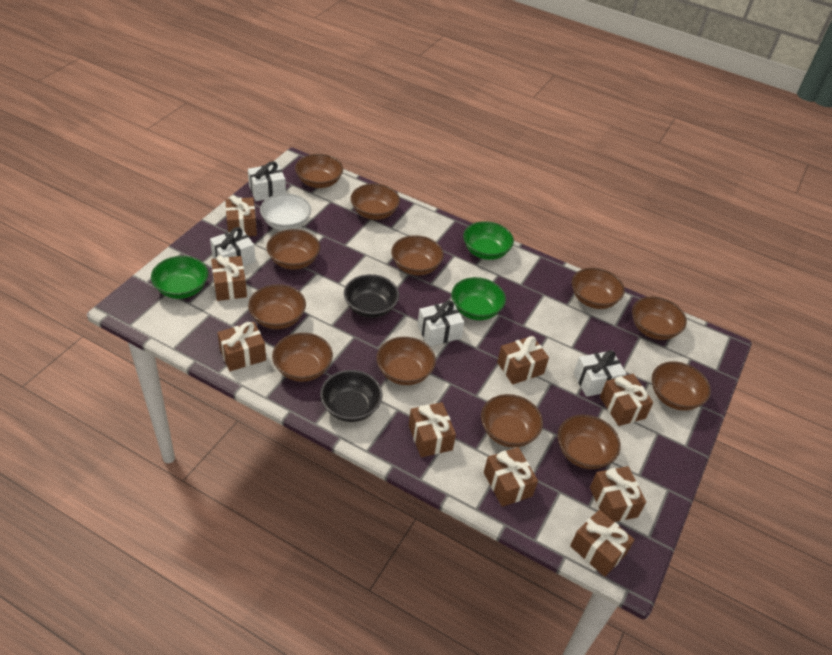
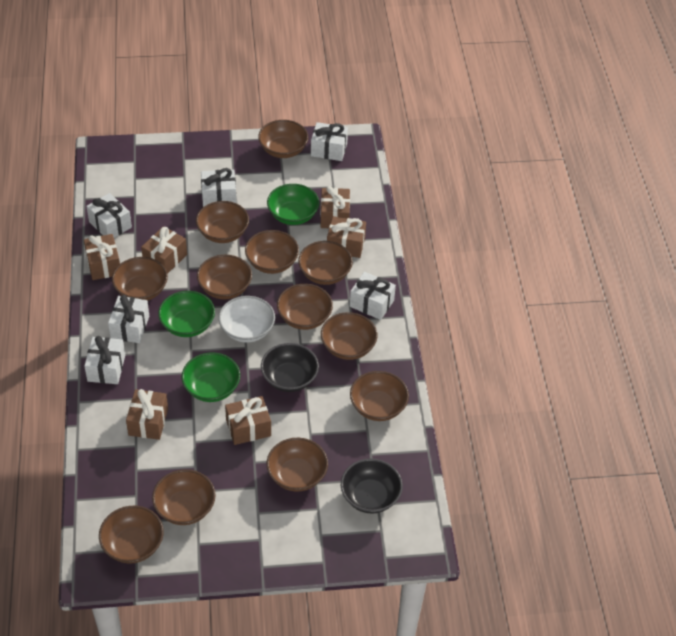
brown gift: [211,255,247,301] [217,322,266,371] [226,195,257,236] [409,402,456,457] [484,447,538,507] [497,336,549,385] [570,510,635,577] [590,466,646,522] [600,374,653,426] = 9 -> [84,234,120,280] [126,389,168,440] [141,226,187,274] [225,396,271,445] [320,186,350,228] [327,216,366,258] = 6
white gift: [210,227,256,266] [248,161,286,201] [417,301,465,347] [574,350,626,397] = 4 -> [84,336,125,384] [86,193,132,238] [108,295,149,343] [201,168,236,207] [311,122,348,161] [350,272,396,320] = 6

